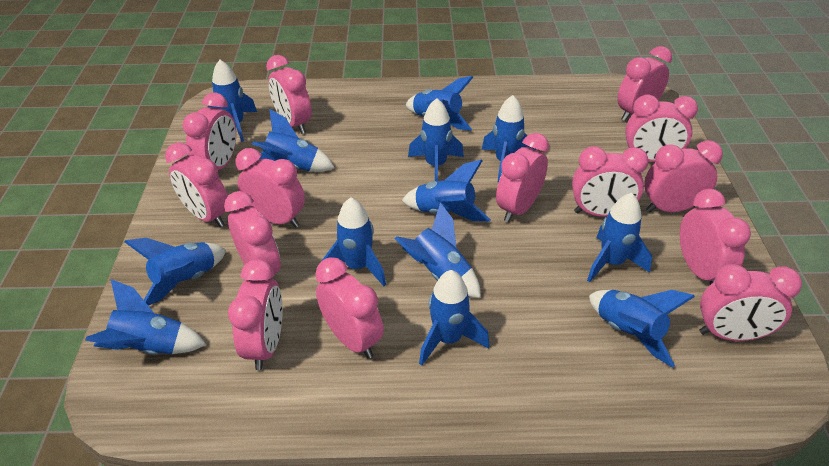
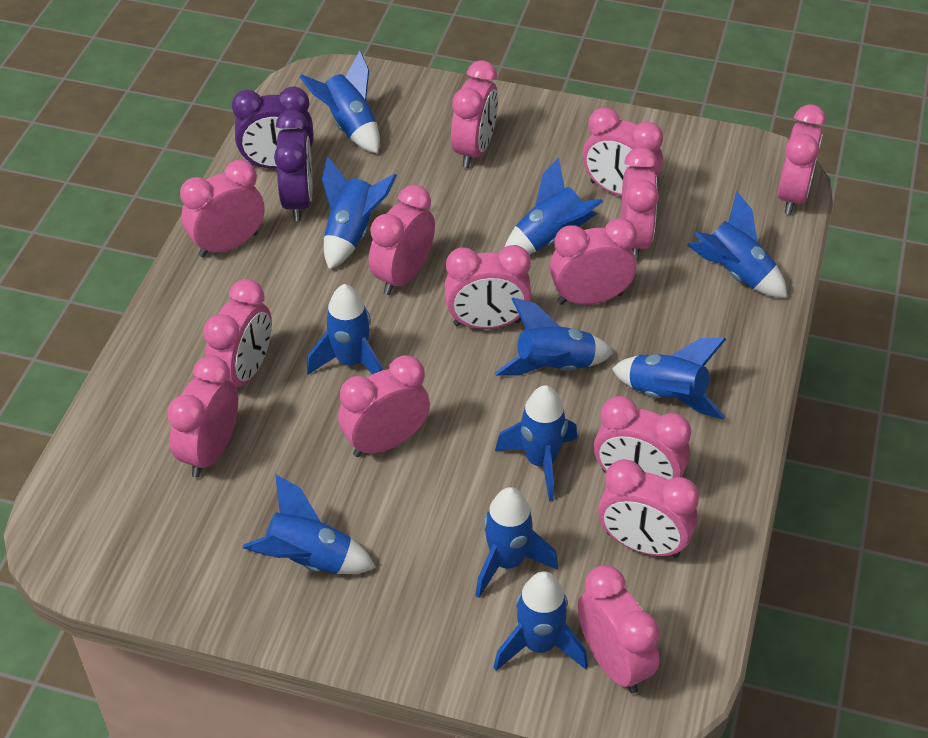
blue rocket: [85,279,206,355] [125,238,226,306] [208,60,257,142] [252,109,335,172] [322,197,386,286] [394,202,481,298] [402,159,491,221] [406,76,473,131] [408,98,464,181] [419,270,490,366] [482,95,536,183] [587,193,652,282] [589,290,695,368] = 13 -> [243,474,376,574] [299,51,380,154] [307,284,383,374] [322,157,397,270] [475,487,558,598] [493,571,588,671] [495,297,613,376] [495,385,577,501] [504,157,603,254] [612,338,726,419] [687,192,787,298] = 11
purple clock: none = 0 -> [232,86,314,169] [274,110,312,221] = 2

